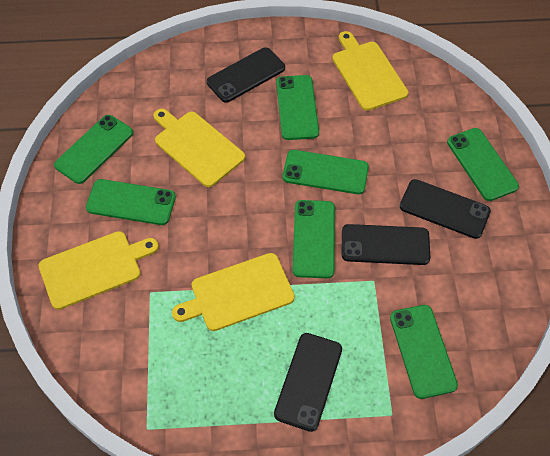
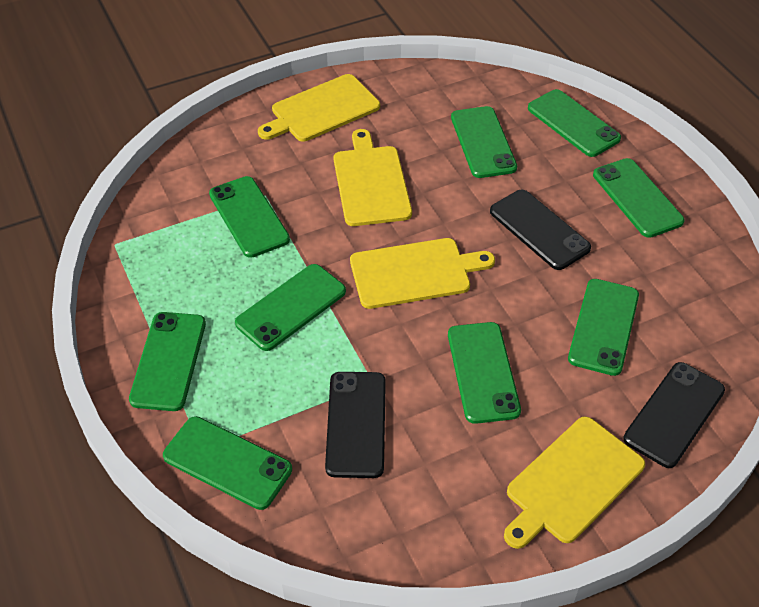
black phone: [207,47,285,103] [274,333,342,432] [342,224,430,265] [400,179,491,239] = 4 -> [325,372,386,478] [490,190,591,270] [623,362,725,468] = 3
green phone: [54,115,133,184] [86,179,176,225] [276,75,319,140] [283,150,369,194] [292,200,335,278] [390,305,458,399] [447,128,519,201] = 7 -> [129,312,206,411] [163,416,292,510] [209,176,290,258] [235,264,346,351] [448,322,521,424] [451,106,517,178] [528,89,621,157] [568,279,639,376] [593,158,685,238] = 9

